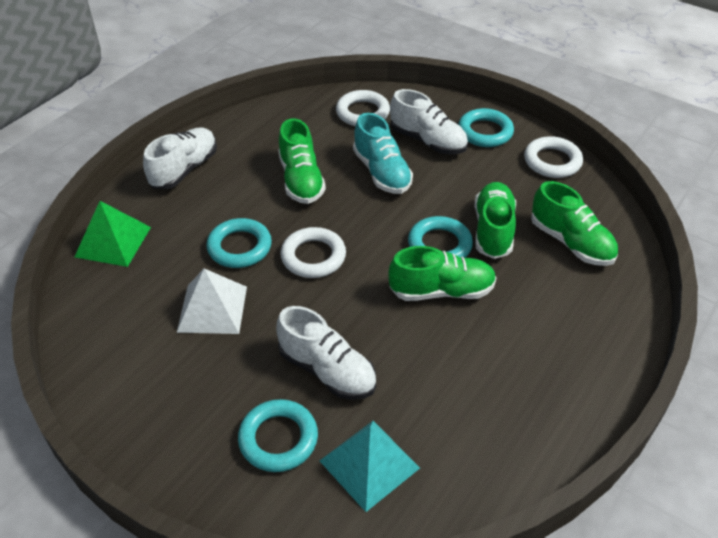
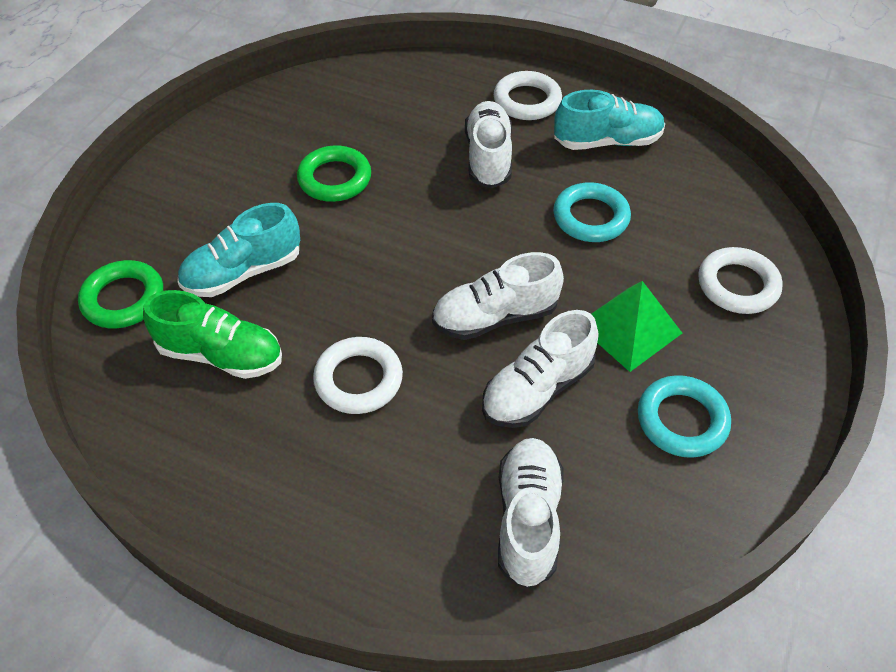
green ring: none = 0 -> [78,260,163,328] [297,145,371,202] = 2
green shoe: [278,118,326,204] [388,246,497,301] [474,182,516,259] [531,181,618,266] = 4 -> [143,290,282,379] = 1
turquoise pyramid: [319,421,420,512] = 1 -> none = 0
turquoise ring: [206,218,272,268] [238,399,318,472] [408,216,473,258] [458,108,514,147] = 4 -> [553,182,631,242] [638,375,731,458] = 2
turquoise shoe: [353,113,413,194] = 1 -> [177,203,300,297] [554,90,665,150] = 2
white pyramid: [177,268,247,334] = 1 -> none = 0
white shoe: [143,127,217,189] [276,306,376,400] [390,89,468,154] = 3 -> [432,252,564,340] [465,101,512,188] [482,310,598,428] [498,438,564,588] = 4

